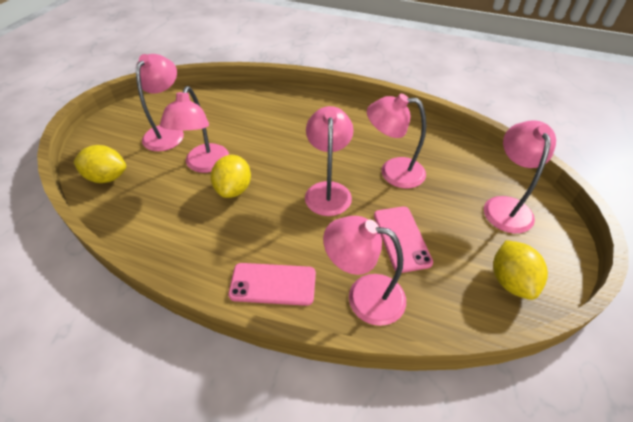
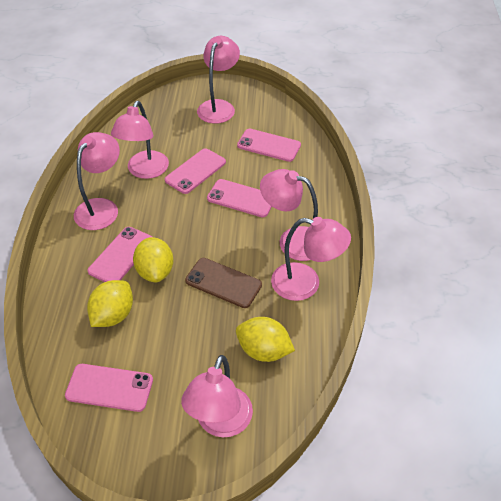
brown phone: none = 0 -> [185,258,262,308] = 1
pink phone: [228,263,316,306] [374,207,433,273] = 2 -> [65,364,153,412] [88,227,152,282] [165,148,226,194] [207,179,272,217] [237,129,301,162] = 5

